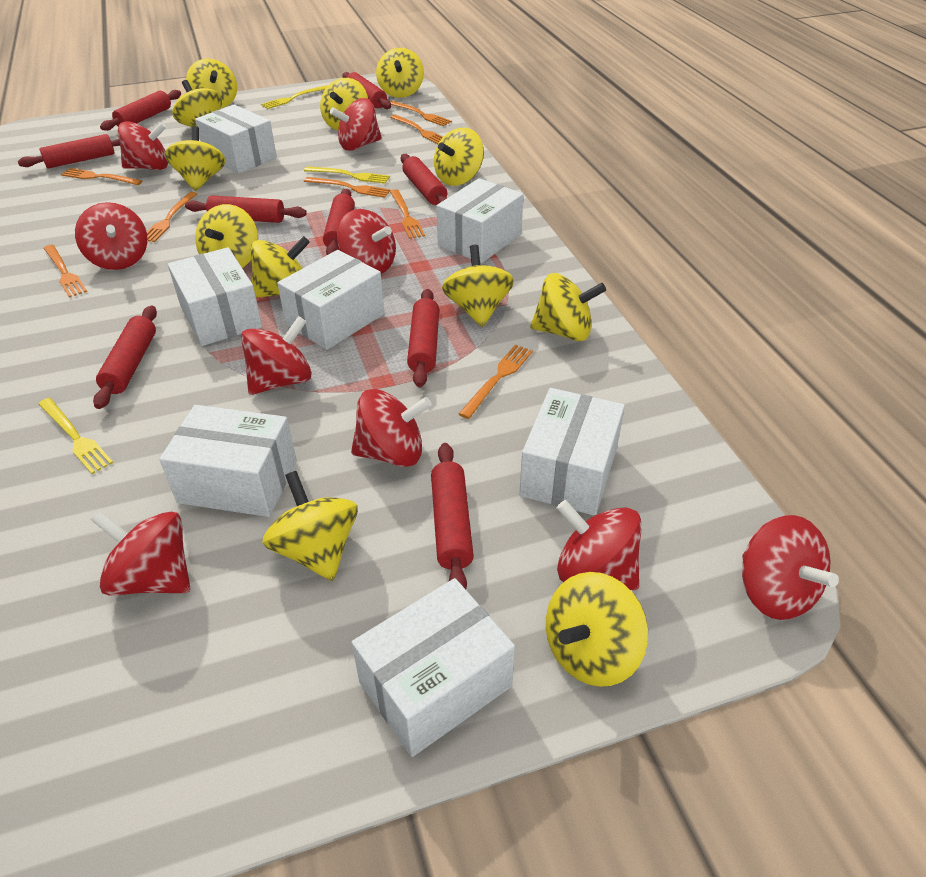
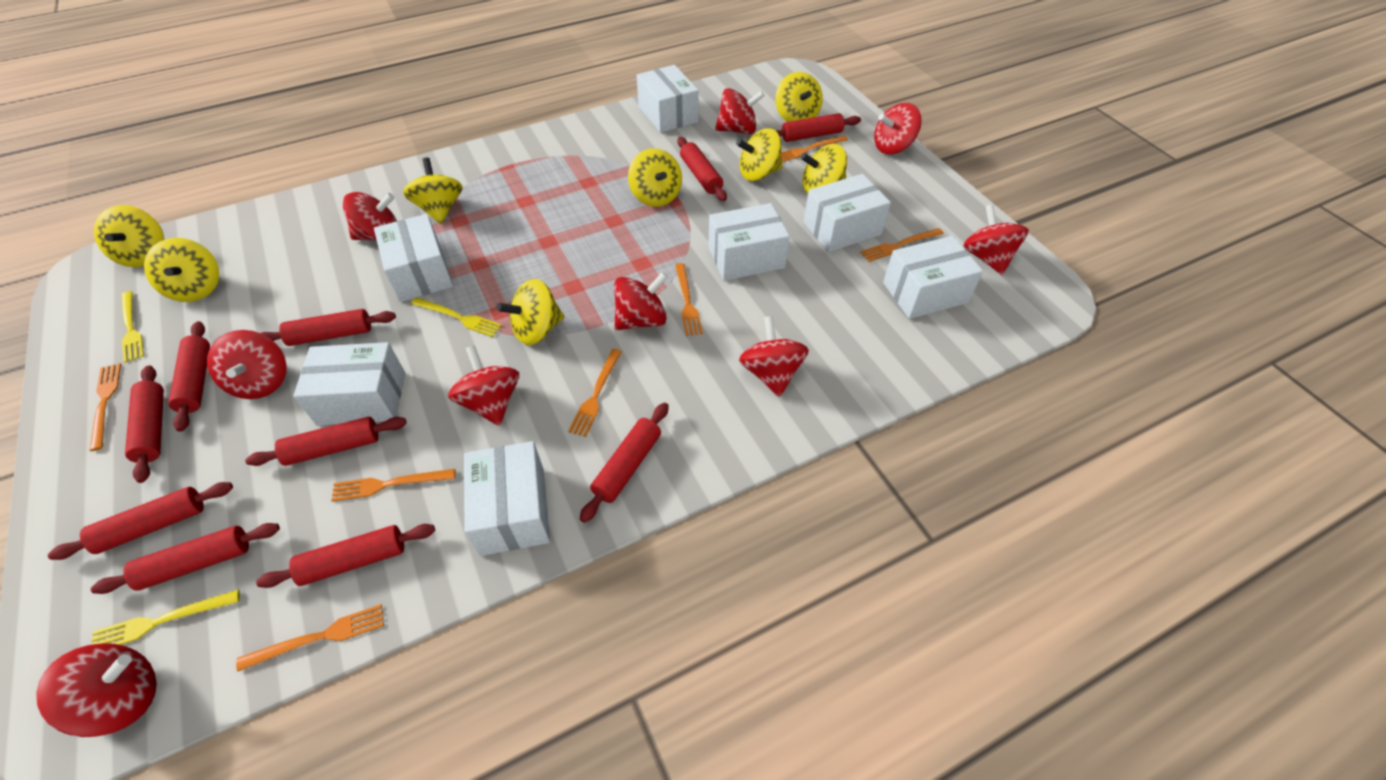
orange fork: [44,245,87,298] [61,168,142,185] [147,192,197,242] [304,177,391,198] [390,101,452,126] [390,115,443,144] [390,189,425,239] [459,344,533,419] = 8 -> [90,363,121,451] [236,604,384,672] [331,469,455,502] [568,349,622,437] [675,263,703,336] [781,136,848,162] [860,228,944,262] = 7
red rolling pin: [18,134,120,168] [93,306,157,409] [100,90,181,131] [185,195,307,223] [323,189,355,255] [342,72,391,109] [401,154,447,205] [407,289,439,387] [431,443,474,589] = 9 -> [48,482,233,560] [91,523,280,594] [125,365,164,483] [168,321,210,432] [245,417,407,466] [256,524,435,588] [261,309,396,346] [580,403,669,523] [678,137,727,201] [776,113,861,142] = 10
yellow spinning top: [165,126,225,191] [172,80,222,127] [186,58,237,108] [195,204,258,268] [251,236,310,298] [262,471,358,581] [320,78,368,130] [376,48,424,98] [434,127,484,186] [442,245,514,327] [530,273,606,341] [546,572,648,687] = 12 -> [94,205,164,267] [144,238,219,302] [403,158,462,224] [496,279,564,345] [628,148,682,207] [736,128,783,181] [775,72,823,122] [800,144,847,194] = 8

